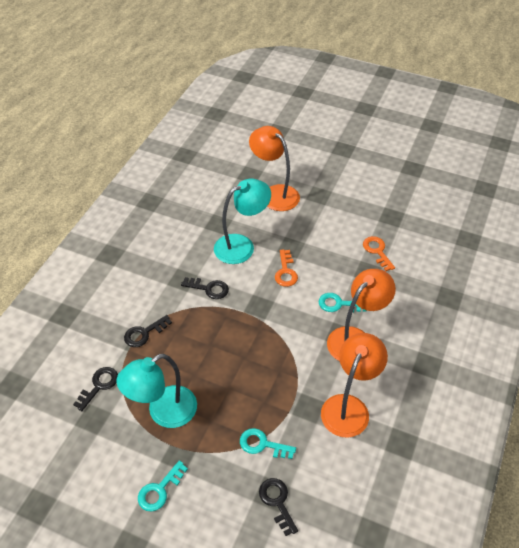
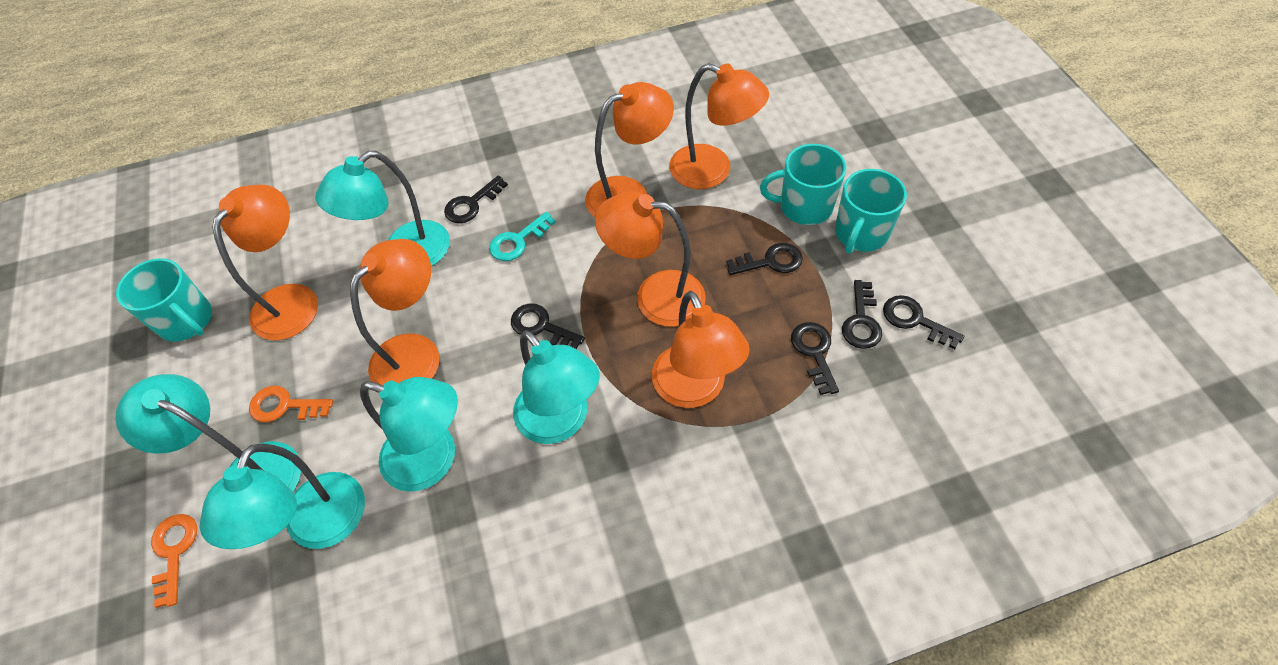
black key: [73,367,118,411] [124,315,172,347] [181,277,229,299] [259,478,298,536] = 4 -> [444,175,508,223] [511,303,585,349] [726,243,803,275] [791,322,839,395] [842,280,882,349] [883,295,964,349] = 6
orange lamp: [249,126,300,211] [321,333,388,438] [327,269,396,361] = 3 -> [212,184,318,341] [350,239,439,385] [585,82,674,217] [595,191,706,327] [652,291,750,408] [669,63,769,189] = 6
turquoise key: [138,460,188,512] [240,428,296,459] [318,293,367,312] = 3 -> [489,212,556,261] = 1
turquoise lamp: [116,354,197,428] [214,179,271,264] = 2 -> [115,374,301,492] [200,443,365,549] [315,151,450,266] [360,377,458,492] [513,330,600,444] = 5
turquoise mug: none = 0 -> [116,258,212,342] [760,144,846,225] [835,169,907,254] = 3

